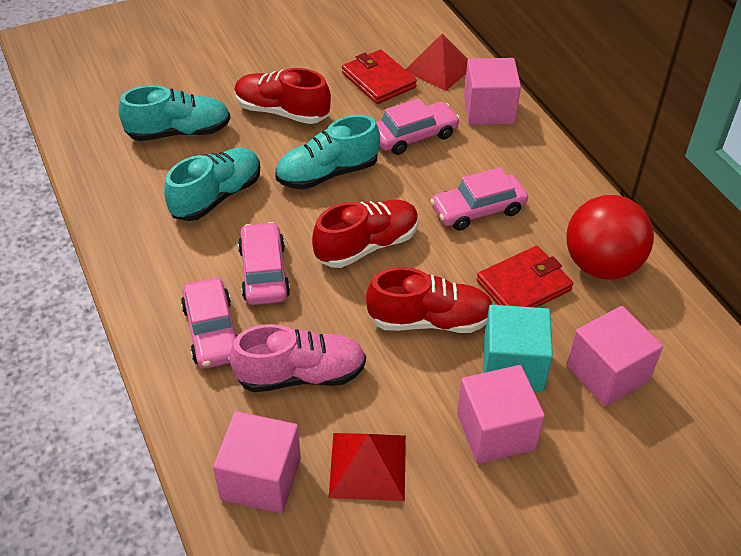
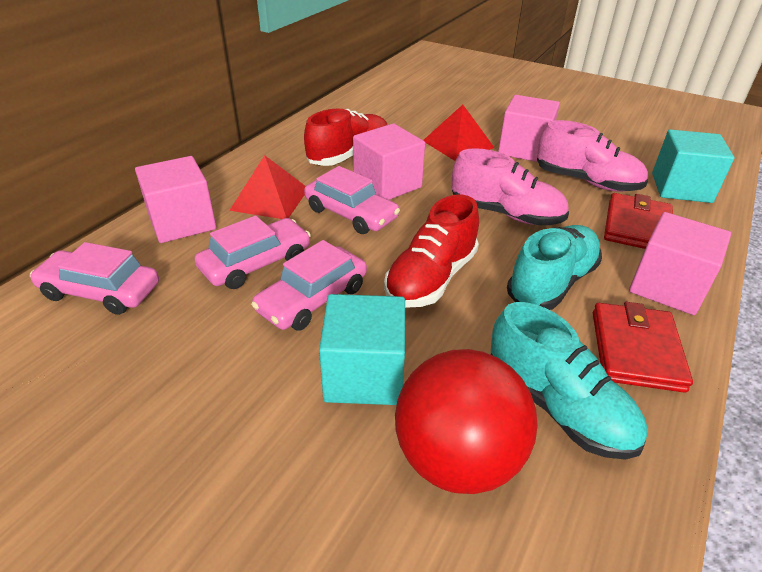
pink shoe: [230,324,366,392] = 1 -> [452,148,569,225] [537,120,648,192] = 2
red shoe: [234,68,331,124] [312,200,419,268] [366,267,492,333] = 3 -> [304,108,387,166] [384,195,479,308] = 2
turquoise cube: [484,305,553,392] = 1 -> [319,294,405,405] [652,129,734,203] = 2
turquoise shoe: [118,85,231,141] [164,148,260,221] [275,115,380,190] = 3 -> [491,302,648,460] [507,225,602,310] = 2

